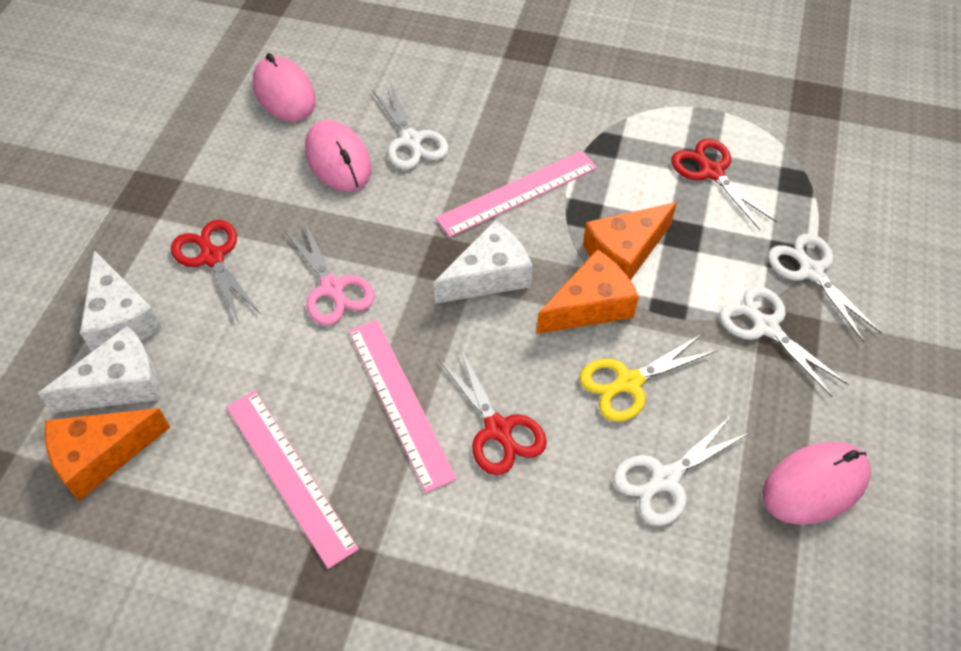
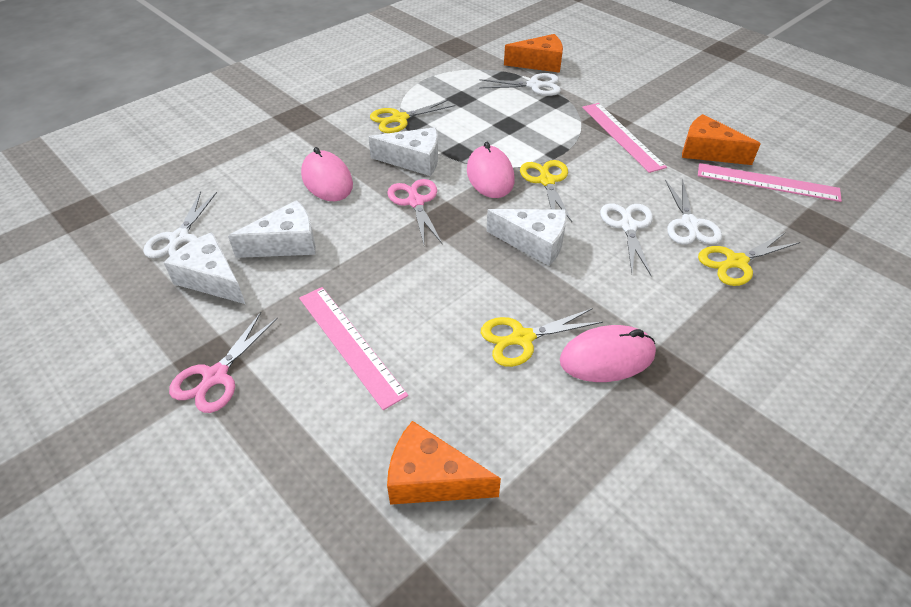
pink scissors: [284,222,375,325] = 1 -> [169,312,278,413] [387,179,442,244] = 2
red scissors: [171,220,261,322] [439,348,547,475] [671,139,777,230] = 3 -> none = 0
white cheese: [38,325,161,413] [80,250,162,351] [433,221,532,304] = 3 -> [163,232,245,304] [228,200,316,258] [368,127,438,176] [487,209,567,266] = 4
yellow scissors: [580,333,718,422] = 1 -> [370,99,455,133] [481,308,603,367] [520,160,572,222] [698,233,800,286] = 4

